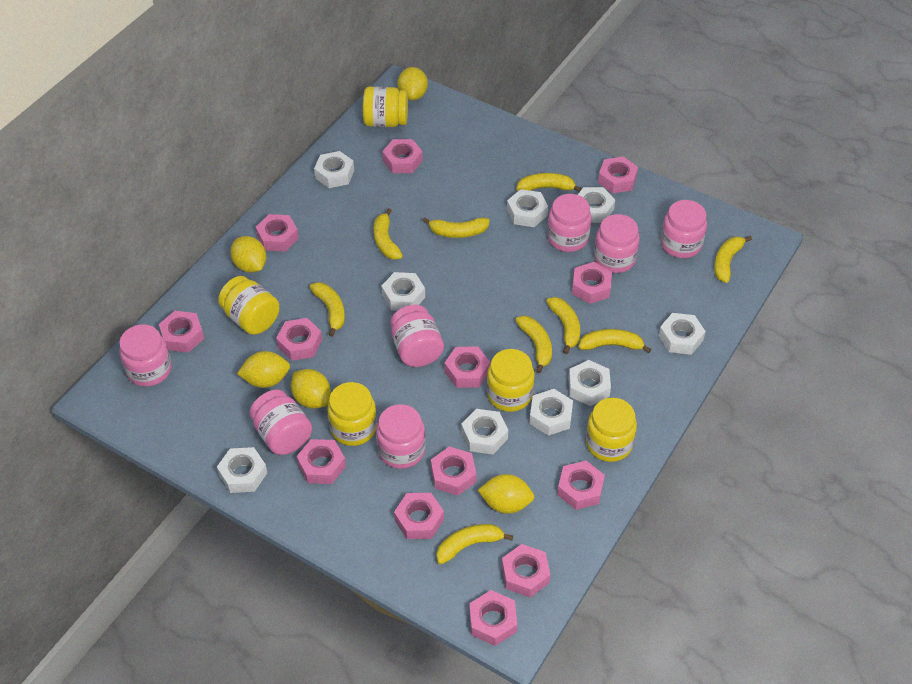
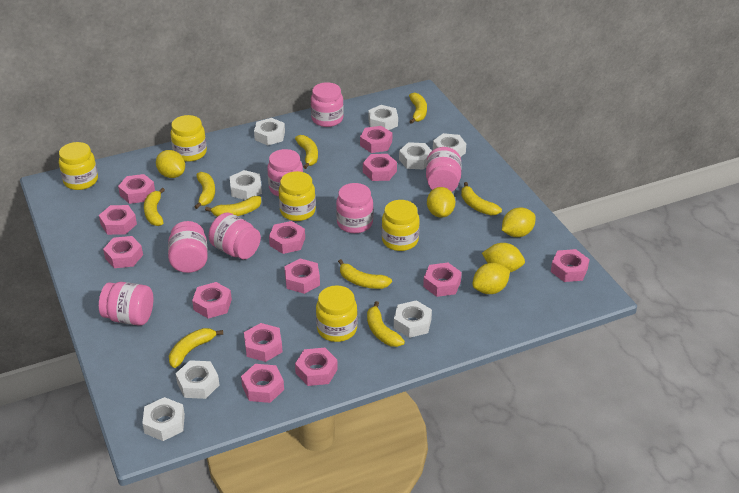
white nut: [217,447,267,493] [314,151,354,188] [381,272,425,311] [461,409,508,454] [507,189,548,227] [529,389,573,436] [568,360,611,406] [578,187,615,223] [659,313,706,355] = 9 -> [142,397,185,441] [176,360,219,399] [230,170,262,200] [254,118,285,145] [368,105,398,130] [394,300,432,338] [399,142,432,170] [433,133,466,157] = 8

